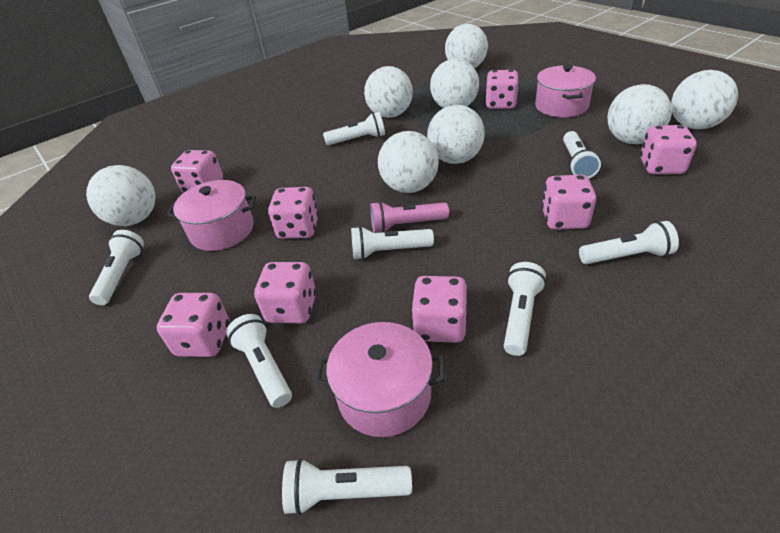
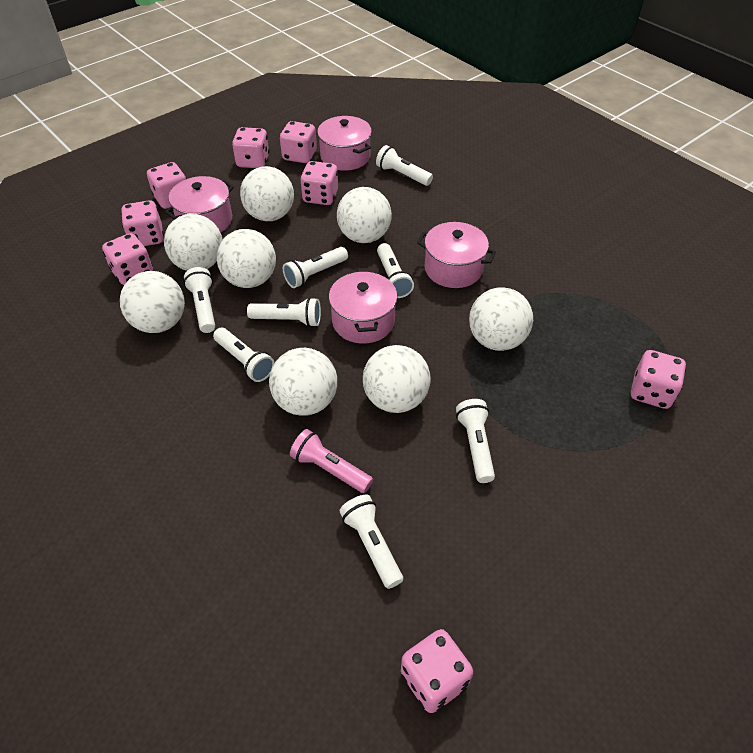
pink pot: [167,180,256,251] [315,322,445,437] [535,65,596,117] = 3 -> [165,176,234,233] [317,116,372,171] [329,271,397,344] [417,222,496,288] = 4

